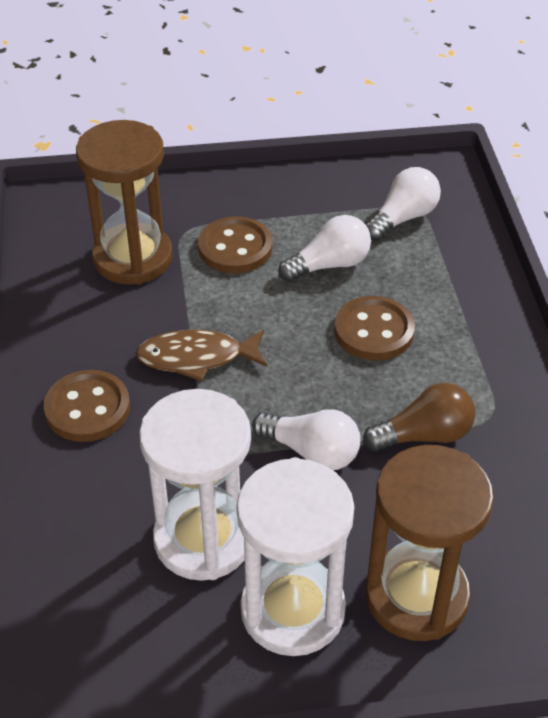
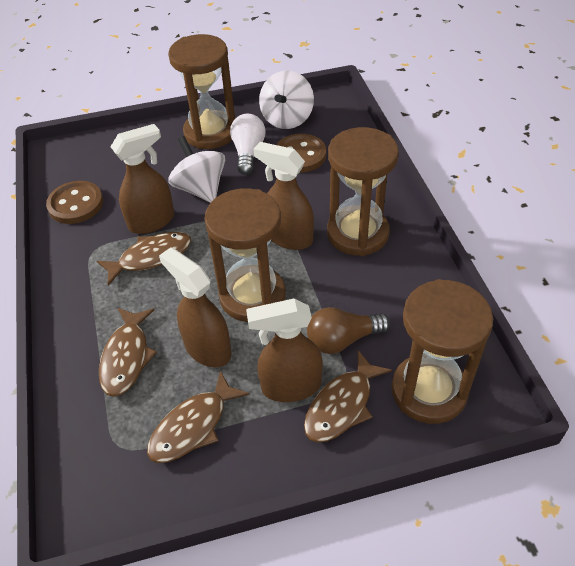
brown button: [44,370,130,442] [198,216,272,273] [334,296,415,361] = 3 -> [46,181,103,224] [276,134,326,173] = 2
brown fish: [135,330,267,381] = 1 -> [97,232,191,286] [99,308,157,397] [147,371,250,463] [304,350,392,443] = 4
brown hourglass: [76,120,173,285] [365,445,494,641] = 2 -> [168,34,235,149] [204,188,286,322] [327,127,399,256] [391,279,493,424] = 4
brown spray bottle: none = 0 -> [111,124,174,234] [159,247,231,367] [246,299,322,402] [253,142,314,250] = 4
white hourglass: [139,389,251,581] [236,457,355,656] = 2 -> none = 0
white light bulb: [252,409,360,470] [278,215,371,282] [365,167,441,241] = 3 -> [230,114,265,175] = 1
white spinning top: none = 0 -> [168,136,225,203] [259,71,314,129] = 2

